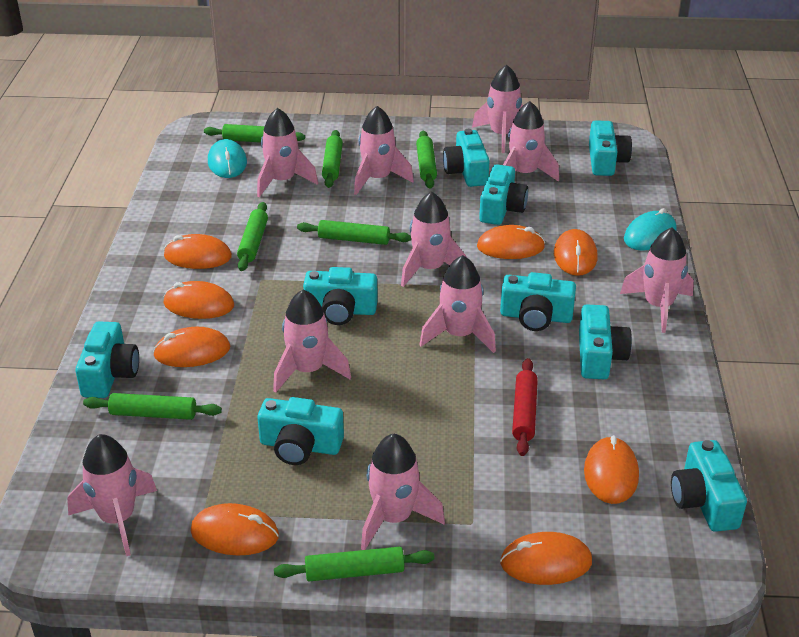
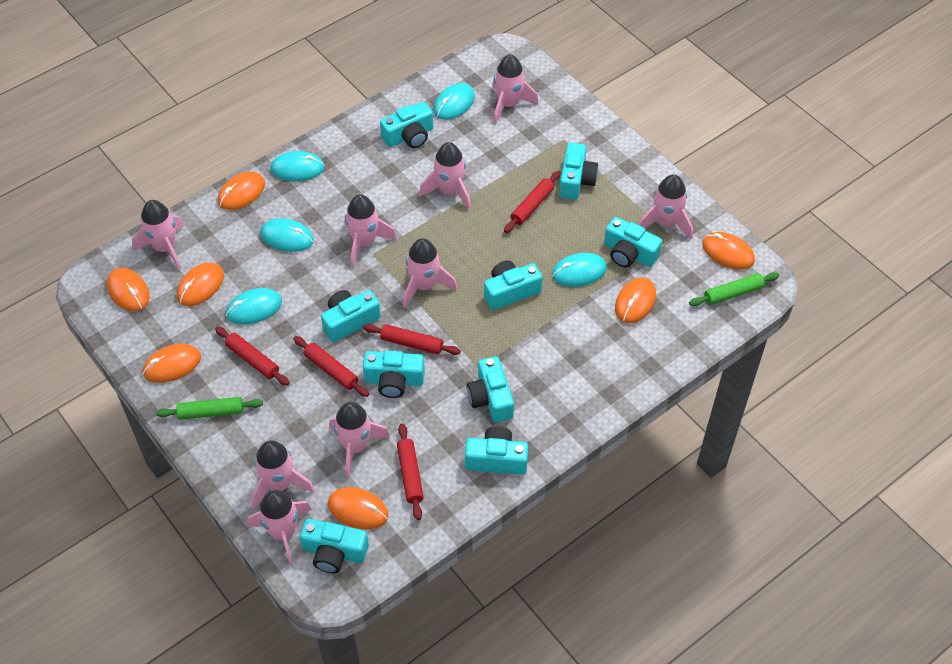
green rolling pin: [83,393,222,420] [204,124,305,143] [237,202,268,271] [274,547,435,581] [297,220,411,245] [322,130,343,188] [416,131,437,189] = 7 -> [156,397,263,420] [689,272,779,306] = 2
orange mouse: [153,327,231,367] [163,281,234,319] [164,234,232,269] [191,503,279,555] [477,225,545,259] [500,532,592,585] [554,229,597,276] [584,435,639,504] = 8 -> [107,268,150,311] [143,344,201,383] [177,262,224,306] [218,171,265,210] [328,487,388,529] [615,277,656,323] [702,232,755,270] = 7
pink rocket: [67,434,157,556] [257,108,318,197] [273,289,351,393] [354,106,414,195] [361,434,445,550] [401,191,467,287] [420,255,496,353] [472,64,523,153] [503,101,559,182] [620,228,694,333] = 10 -> [132,200,184,270] [248,490,312,566] [251,440,315,510] [329,402,390,478] [345,194,397,267] [403,238,457,308] [419,142,471,210] [492,54,539,124] [638,174,693,240] = 9
red rolling pin: [512,358,538,456] = 1 -> [215,326,290,386] [294,336,369,397] [363,324,461,355] [397,424,424,520] [504,171,560,233] = 5
turquoise mouse: [208,139,247,178] [624,208,677,251] = 2 -> [226,288,282,325] [260,218,314,252] [270,151,324,181] [433,83,475,120] [552,253,607,287] = 5

